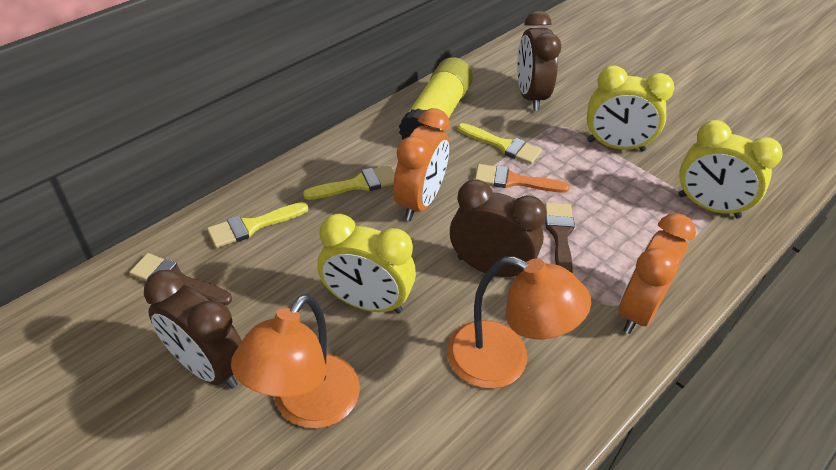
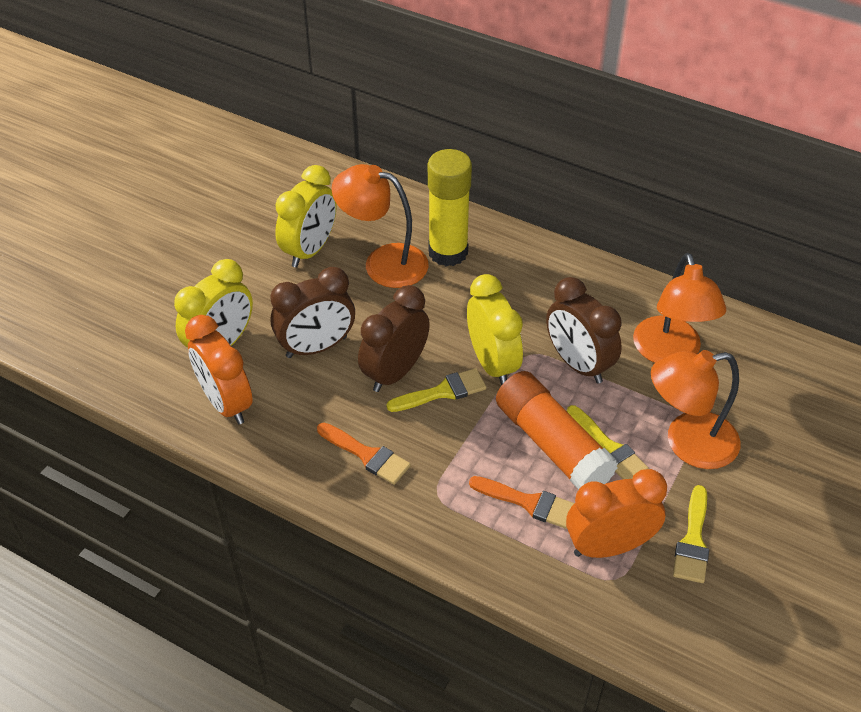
brown brush: [129,253,232,305] [545,202,575,273] = 2 -> none = 0
orange brush: [475,164,569,193] = 1 -> [317,423,411,485] [469,476,574,529] = 2
orange glue stick: none = 0 -> [496,371,618,490] = 1
orange lamp: [231,294,360,429] [447,256,591,389] = 2 -> [332,164,429,288] [633,253,726,363] [651,350,740,469] = 3

